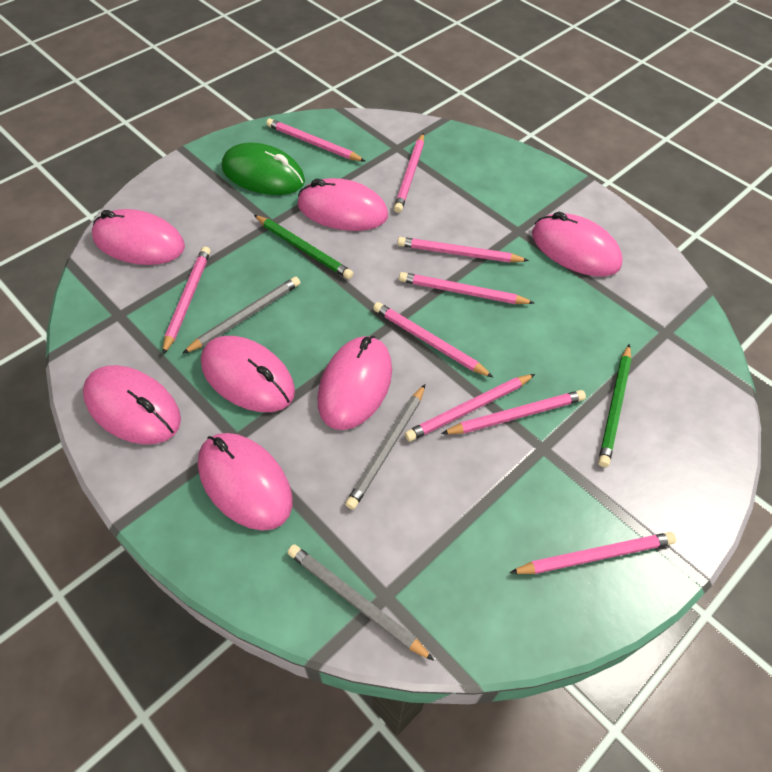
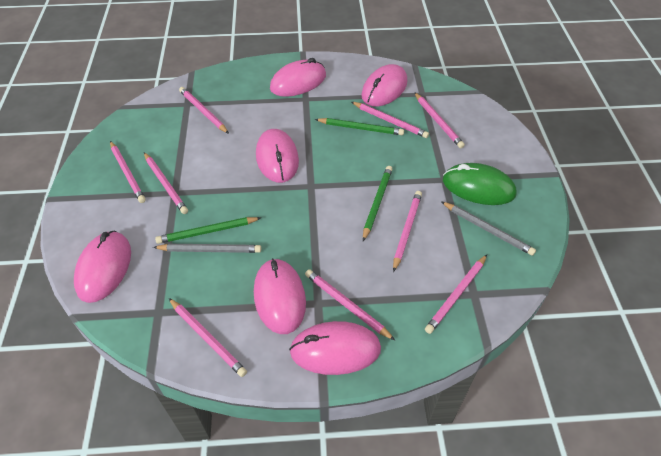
green pencil: [254,215,353,279] [598,344,631,467] = 2 -> [155,217,261,244] [315,118,404,135] [363,166,393,241] = 3
grey pencil: [182,277,301,354] [287,544,434,661] [345,384,425,510] = 3 -> [153,244,261,253] [441,201,536,256] = 2
pink mouse: [83,365,181,444] [92,209,185,265] [198,433,292,530] [201,336,295,412] [298,178,388,231] [318,336,392,430] [532,212,623,276] = 7 -> [74,231,131,303] [254,258,306,334] [256,129,299,183] [270,58,326,97] [289,321,381,375] [361,64,407,106] = 6

